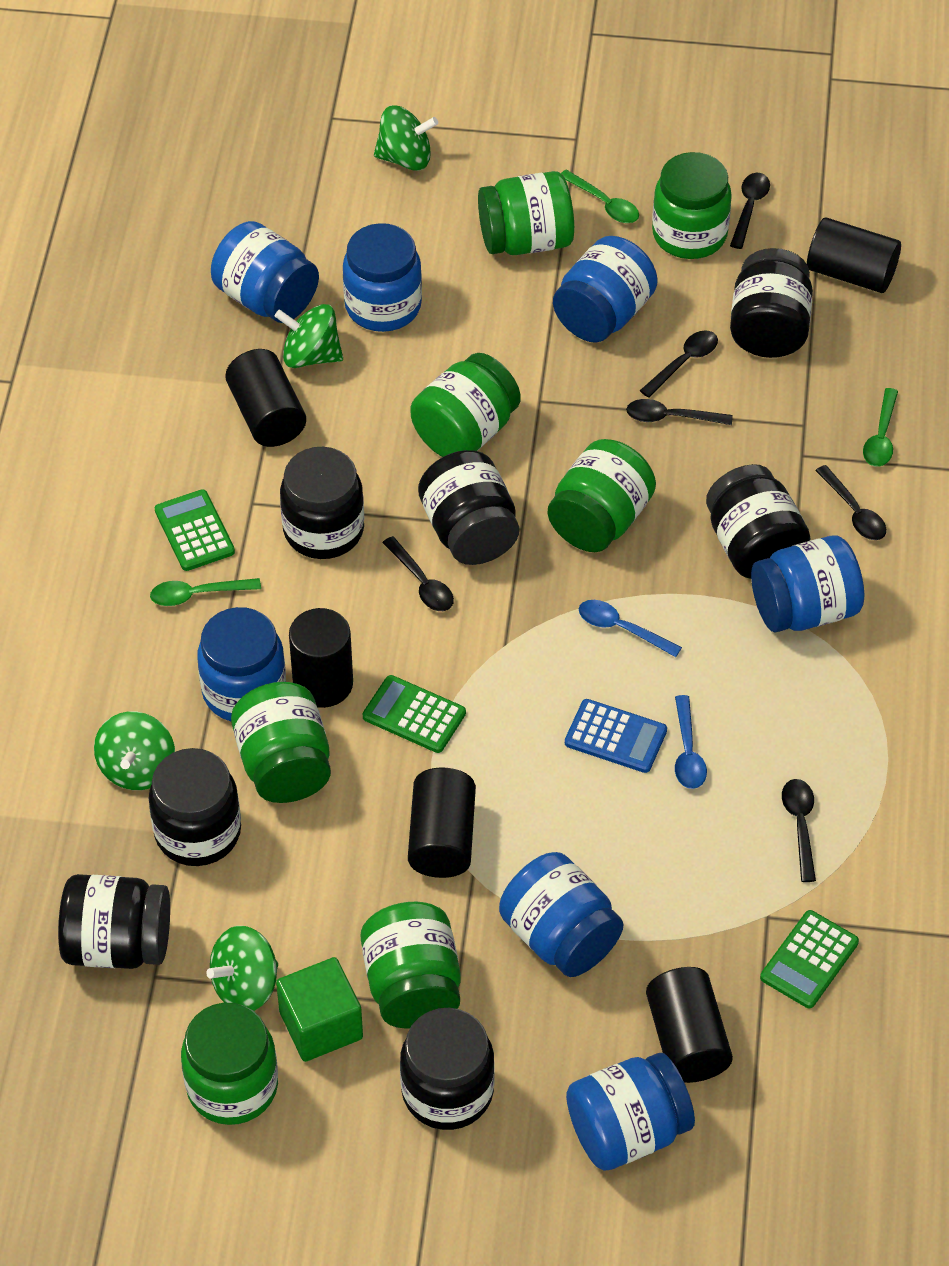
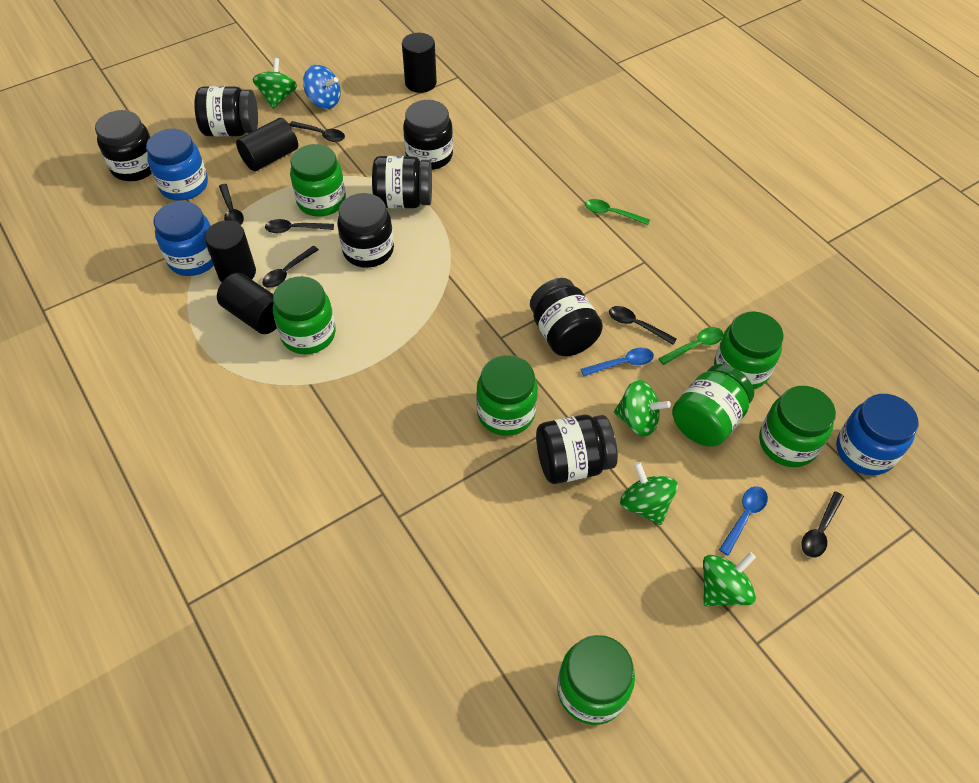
black cylinder: [225,349,306,447] [289,608,353,708] [408,767,476,878] [646,967,733,1083] [807,217,901,293] = 5 -> [204,221,256,282] [217,273,277,334] [236,118,298,171] [402,33,437,93] = 4
blue calculator: [565,699,667,773] = 1 -> none = 0
blue jar: [197,607,286,721] [211,221,319,323] [343,223,422,332] [499,852,624,977] [553,236,658,343] [566,1053,695,1171] [751,536,864,632] = 7 -> [146,129,208,201] [154,201,214,276] [836,394,918,475] = 3
blue spinning top: none = 0 -> [303,65,341,109] = 1
green calculator: [155,489,235,571] [363,675,466,753] [760,910,859,1008] = 3 -> none = 0
green cube: [276,957,363,1062] = 1 -> none = 0
green spoon: [150,578,261,606] [561,170,639,223] [863,388,898,467] = 3 -> [585,199,650,225] [658,327,724,365] = 2

